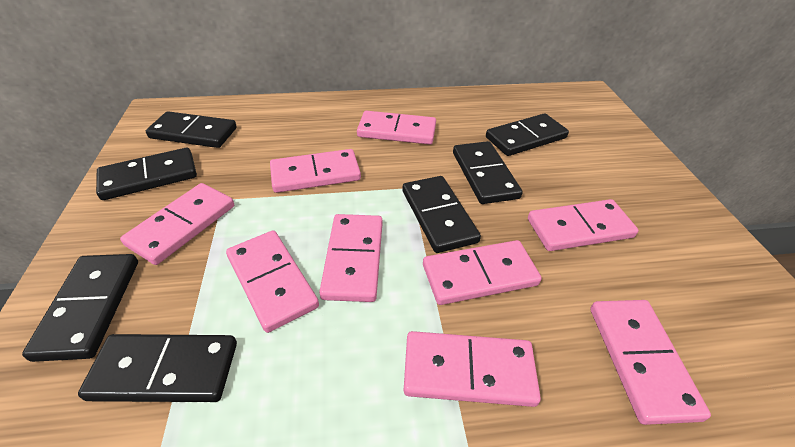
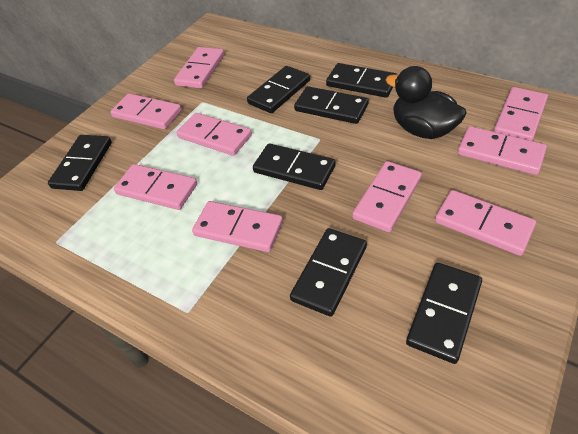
black duck: none = 0 -> [386,66,467,139] = 1

